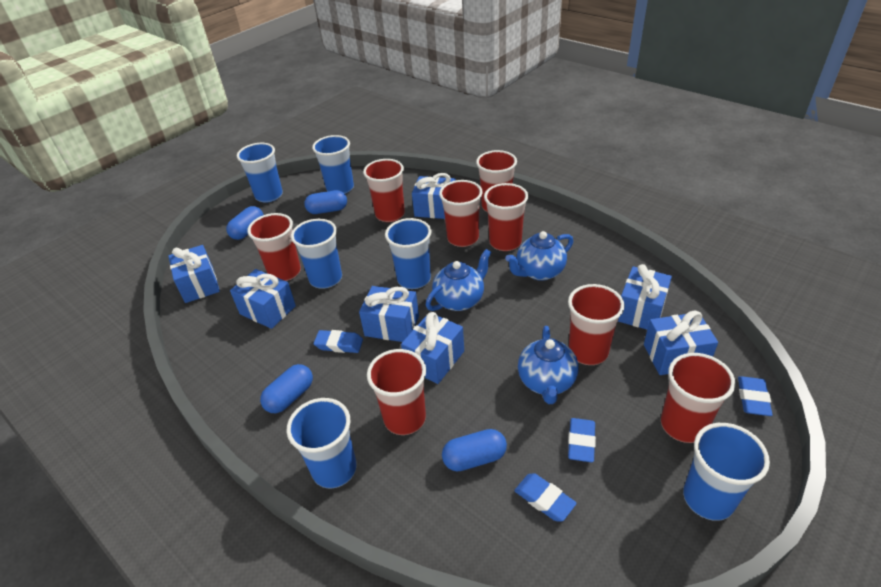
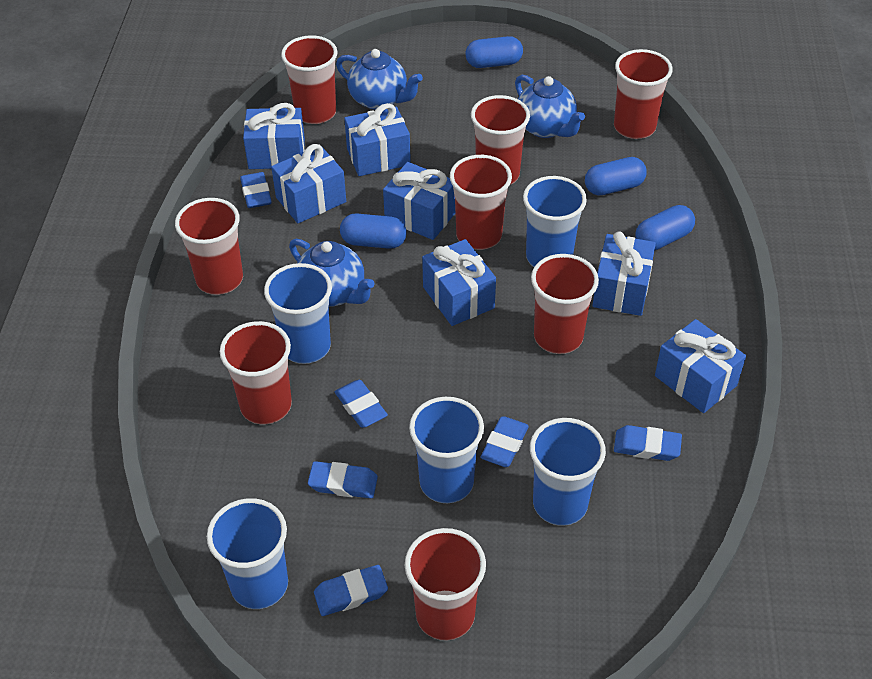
blue cup: [237,143,283,203] [287,398,357,488] [291,219,342,289] [312,135,354,194] [385,218,431,289] [683,423,770,521] = 6 -> [207,498,288,609] [264,263,332,364] [409,397,484,503] [523,176,587,267] [530,418,606,526] = 5
blue eraser: [314,330,363,353] [514,473,577,522] [568,418,596,462] [738,376,773,416] = 4 -> [240,172,272,208] [308,461,378,498] [314,565,388,616] [335,380,388,428] [480,416,529,467] [614,425,682,461] = 6

